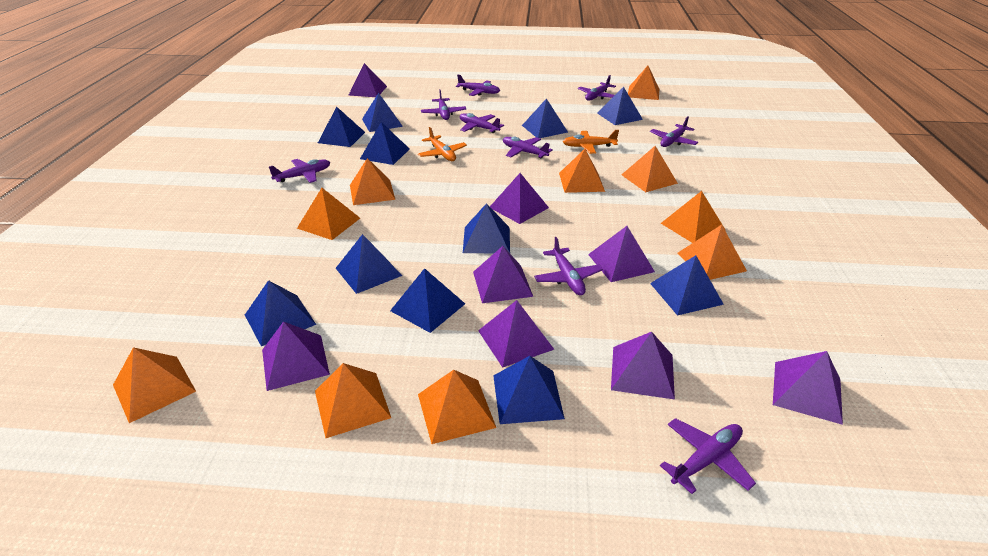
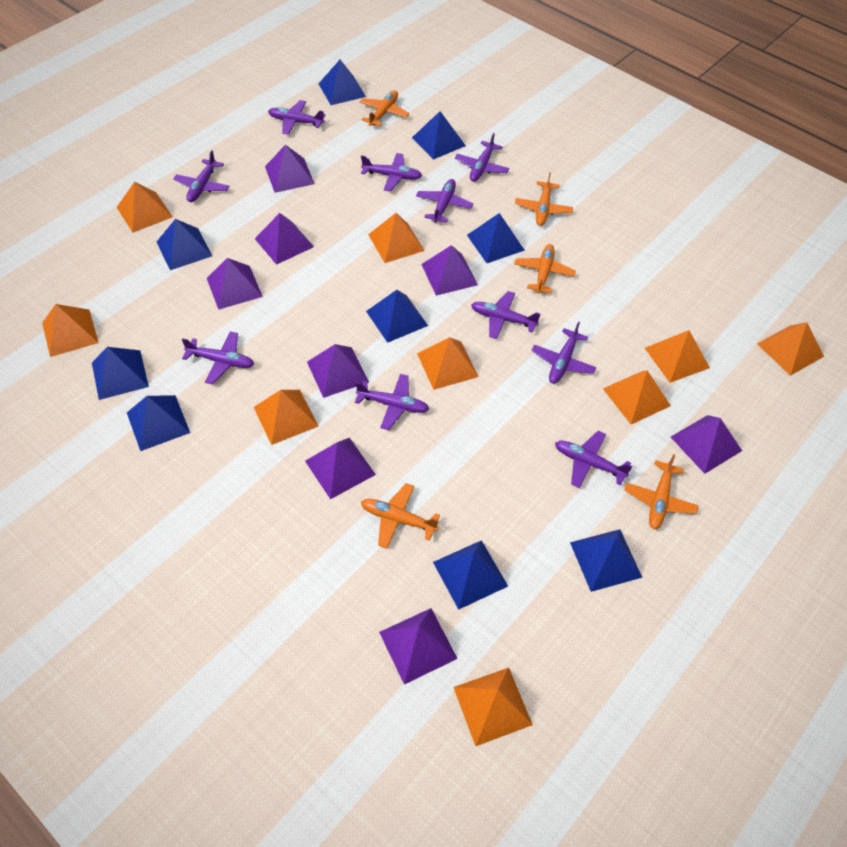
blue pyramid: [245,280,316,346] [318,107,365,147] [336,234,402,294] [360,122,409,165] [362,93,403,132] [390,268,465,333] [463,203,510,253] [493,356,565,424] [522,98,568,138] [597,87,643,125] [650,255,724,316] = 11 -> [92,347,149,400] [127,395,190,451] [157,219,212,270] [319,60,366,105] [366,290,428,343] [412,111,466,160] [433,540,508,610] [467,213,525,263] [570,529,643,592] = 9
orange plane: [418,127,467,161] [563,130,619,154] = 2 -> [359,90,409,127] [361,483,440,549] [514,244,576,294] [515,172,573,226] [624,454,699,530] = 5
orange pyramid: [113,347,196,423] [297,188,360,240] [315,363,391,438] [350,158,395,205] [418,370,496,444] [559,149,605,193] [622,146,678,192] [628,66,659,100] [661,191,725,243] [677,225,747,280] = 10 -> [42,304,98,357] [117,182,173,233] [254,390,319,445] [368,213,425,263] [417,337,478,390] [453,668,533,746] [603,370,671,424] [645,330,710,383] [757,322,824,376] = 9
purple plane: [269,159,330,183] [421,89,466,120] [456,75,500,96] [460,113,504,133] [503,137,553,159] [534,237,603,296] [578,75,616,101] [650,116,698,147] [660,418,756,494] = 9 -> [173,150,229,202] [182,331,254,384] [268,100,326,135] [355,374,429,430] [361,153,422,192] [416,179,473,223] [455,133,509,182] [471,291,541,339] [531,322,596,384] [555,431,632,488] = 10

